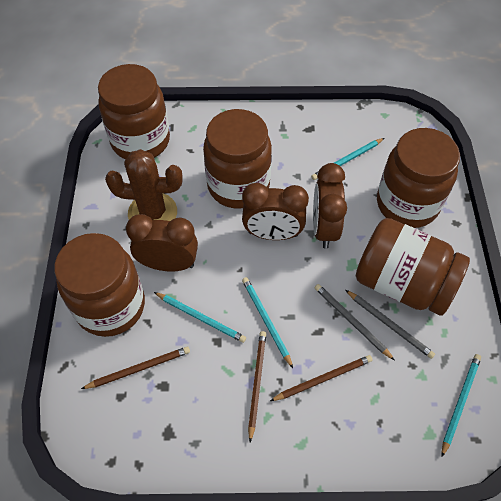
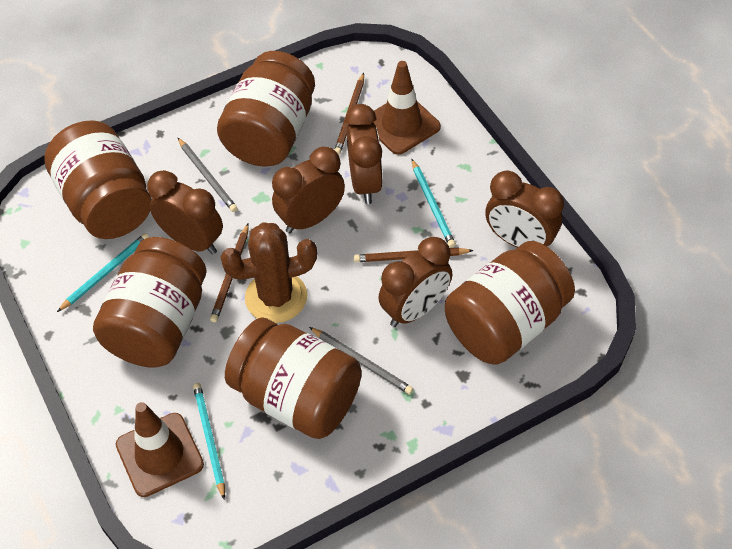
brown clock: [126,214,198,272] [242,183,309,240] [313,163,347,249] = 3 -> [147,170,223,255] [272,147,345,233] [345,104,383,204] [378,237,452,327] [485,170,564,248] = 5
brown traffic cone: none = 0 -> [116,402,204,497] [374,61,441,155] = 2
turquoise pencil: [154,292,246,343] [242,277,293,368] [311,138,384,180] [441,354,481,457] = 4 -> [57,233,149,312] [193,383,225,500] [412,159,456,248] = 3

